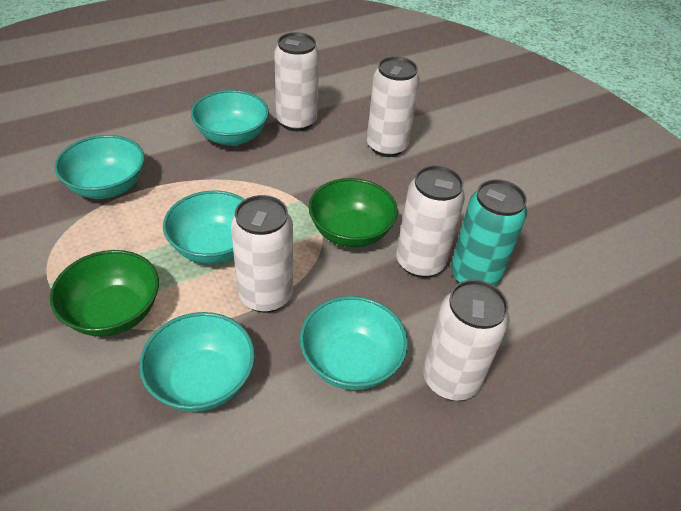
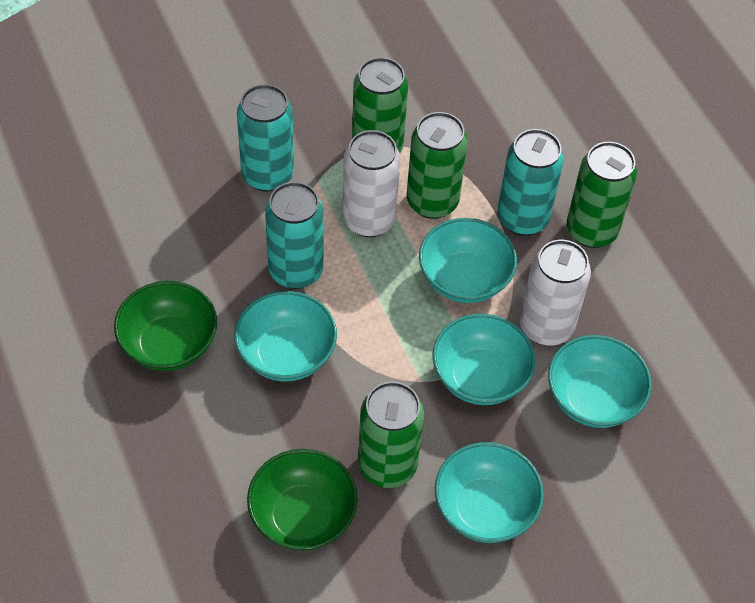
green can: none = 0 -> [352,57,408,153] [358,381,424,488] [407,112,468,219] [567,142,637,248] = 4
turquoise can: [451,179,527,286] = 1 -> [237,84,294,192] [265,182,324,289] [497,129,564,236] = 3
white can: [231,195,293,313] [274,32,319,131] [367,57,420,157] [396,166,465,278] [423,280,509,401] = 5 -> [342,130,401,237] [520,240,591,346] = 2

